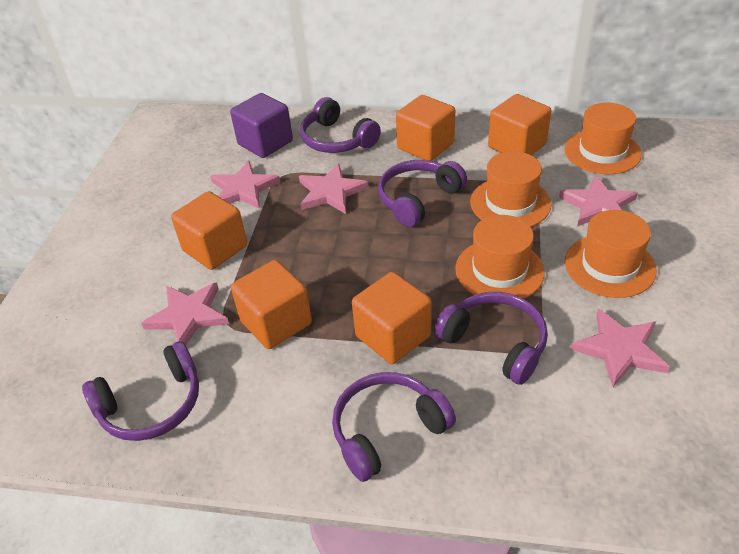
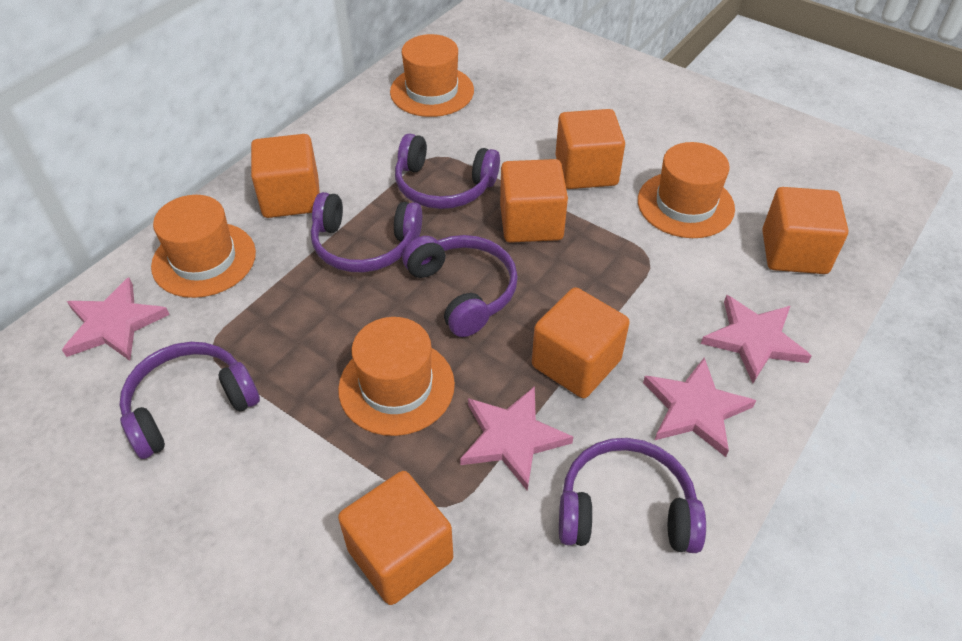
orange cube: [171,191,247,270] [231,260,312,349] [352,272,432,364] [396,95,455,161] [488,94,551,155] = 5 -> [251,134,320,218] [338,471,453,605] [500,159,568,243] [532,287,630,398] [555,109,625,189] [762,187,848,274] = 6
pink star: [141,282,229,345] [210,161,280,209] [299,164,369,214] [559,175,638,226] [570,309,670,387] = 5 -> [62,277,170,361] [460,386,573,491] [643,357,756,457] [701,295,812,383] = 4
purple cube: [230,93,293,158] = 1 -> none = 0

